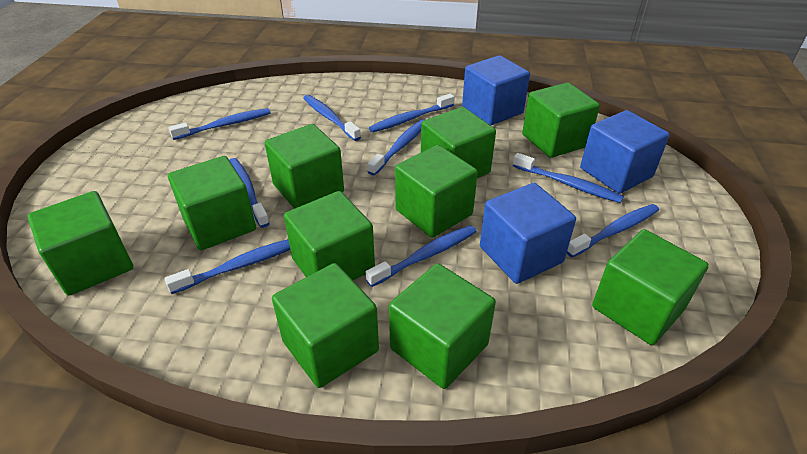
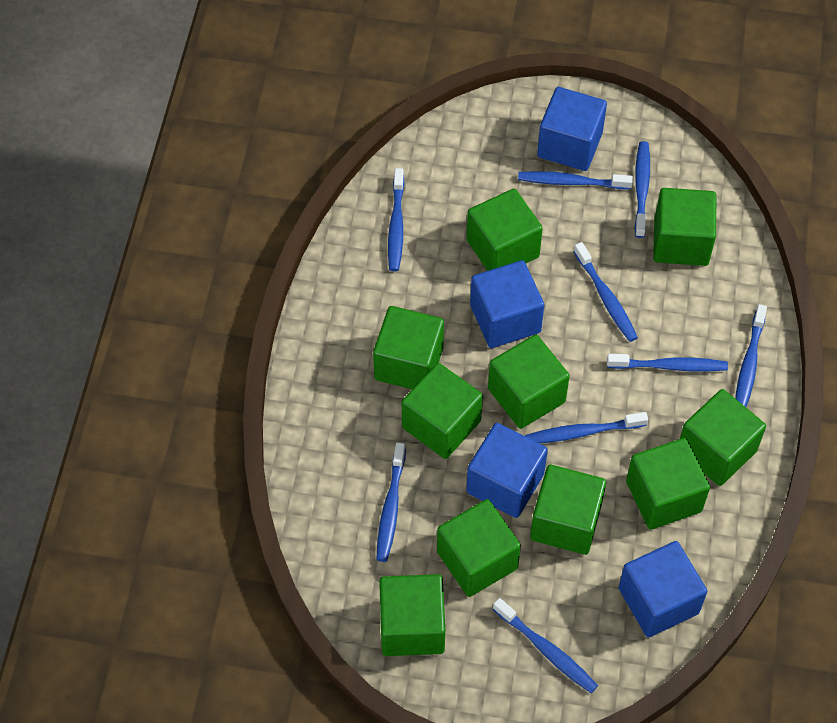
blue cube: [462,55,530,125] [480,183,576,284] [580,110,670,194] = 3 -> [466,423,548,518] [470,260,544,348] [537,87,607,171] [619,541,707,637] = 4

